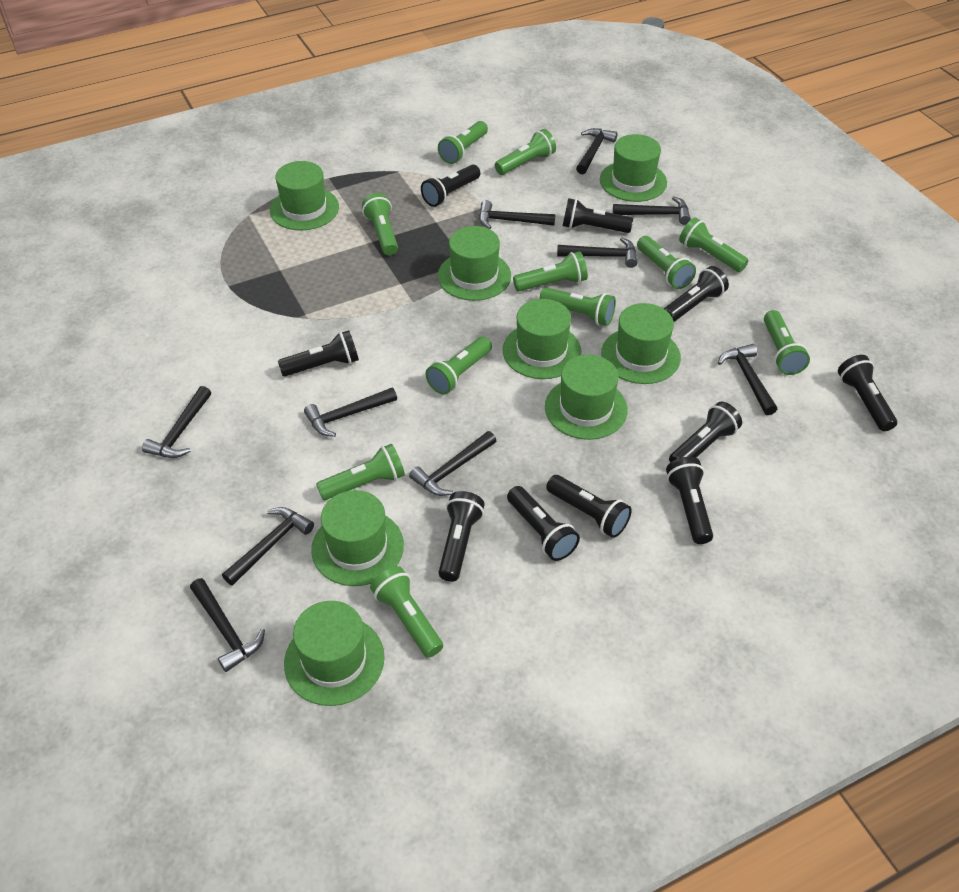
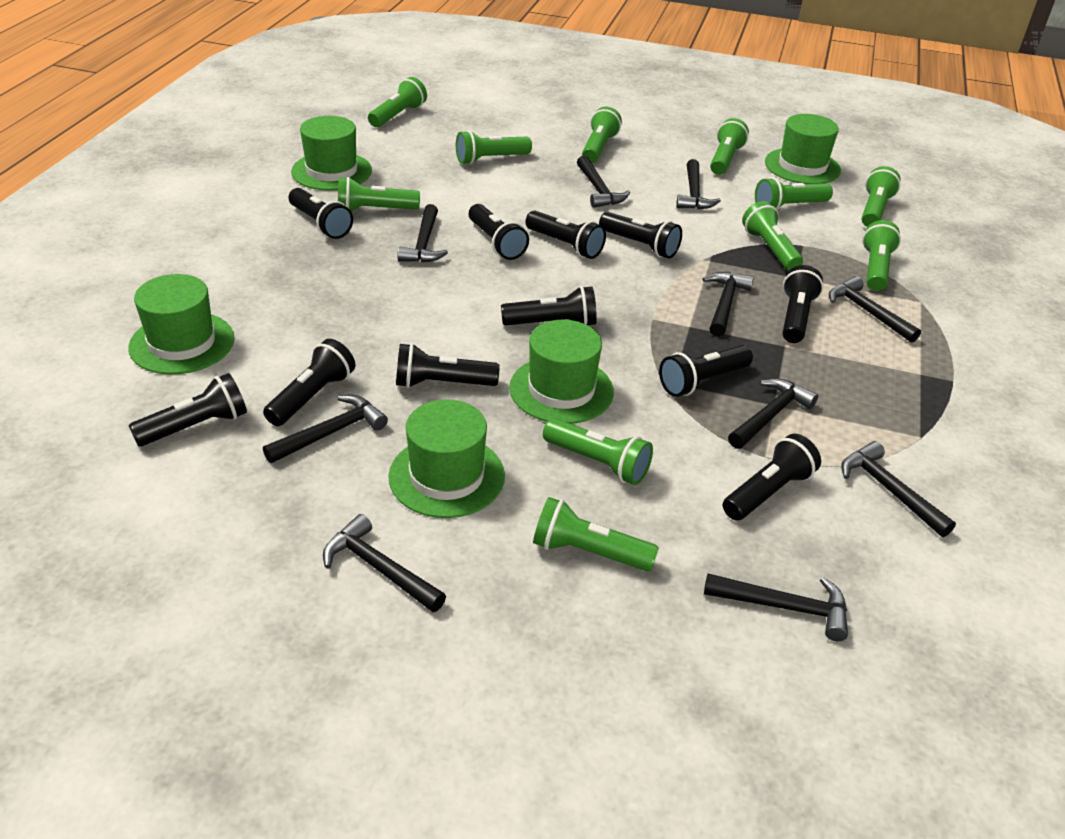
black flashlight: [278,330,359,376] [421,164,480,207] [438,491,485,582] [507,486,580,561] [546,475,632,538] [563,198,633,233] [664,266,729,322] [666,457,713,544] [669,402,742,463] [838,355,897,432] = 10 -> [129,373,247,446] [263,339,355,426] [289,188,353,239] [396,343,500,388] [469,204,529,260] [501,286,597,325] [525,211,606,259] [599,212,682,259] [659,345,753,397] [723,434,821,521] [782,265,824,343] = 11
green hat: [270,161,339,231] [284,601,385,706] [311,490,404,586] [438,226,511,301] [502,299,581,379] [545,355,628,440] [600,134,667,202] [601,303,681,384] = 8 -> [128,274,235,374] [291,116,372,191] [388,399,505,518] [509,320,614,424] [765,114,841,184] = 5

